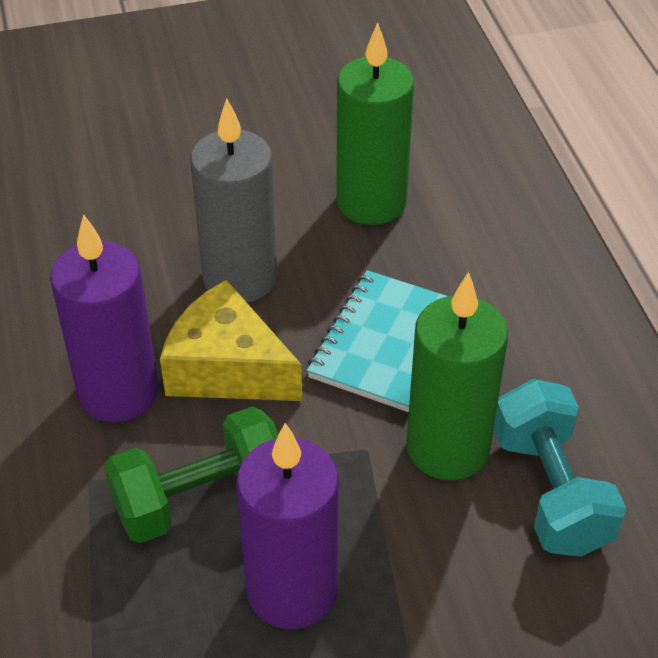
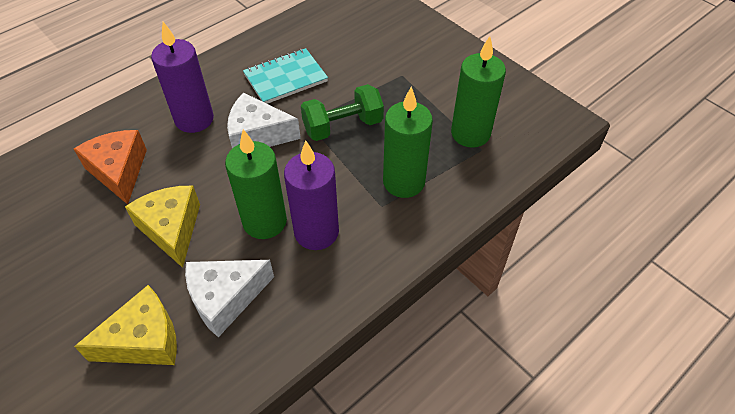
green candle: [336,22,414,225] [406,272,508,481] = 2 -> [225,129,287,239] [383,86,433,198] [451,36,506,148] = 3
grey candle: [190,99,277,303] = 1 -> none = 0
orange cheese: none = 0 -> [74,130,147,205] = 1
turquoise dumbbell: [494,379,626,557] = 1 -> none = 0
white cheese: none = 0 -> [185,260,274,337] [227,92,301,149] = 2
yellow cheese: [160,280,302,401] = 1 -> [74,285,177,365] [125,186,200,268] = 2

